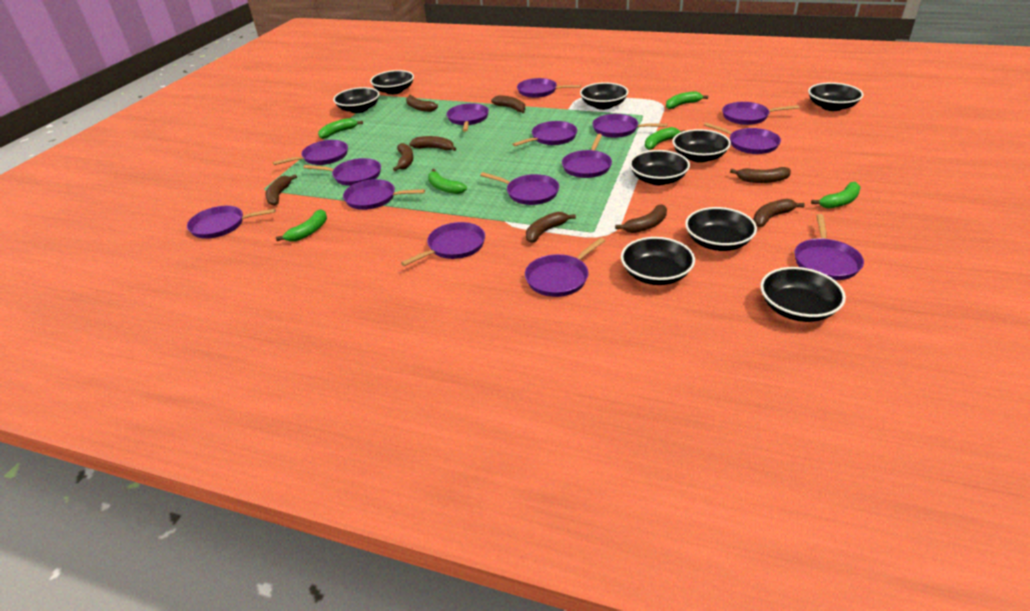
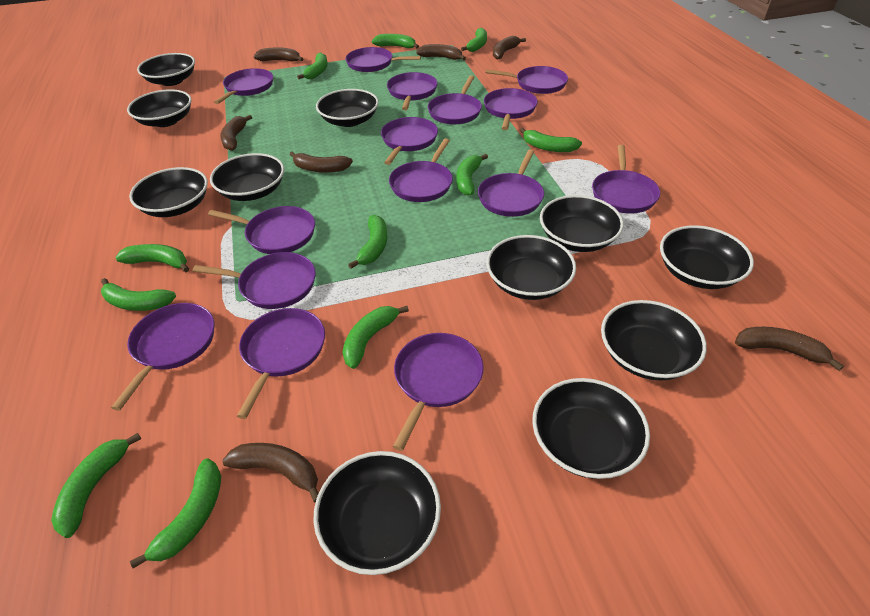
black bowl: [333,87,380,113] [370,70,414,95] [580,82,628,110] [621,237,695,285] [629,150,690,185] [672,129,731,163] [685,207,757,251] [760,267,846,322] [808,82,864,111] = 9 -> [127,89,192,127] [129,167,208,217] [137,53,195,86] [210,153,284,201] [313,451,441,575] [316,89,379,127] [486,235,576,300] [532,378,650,479] [540,195,624,252] [601,300,707,380] [660,225,754,289] = 11
brown banana: [265,174,297,206] [393,143,414,171] [406,95,438,112] [409,136,456,151] [491,95,525,113] [526,212,576,243] [615,204,667,233] [730,167,791,183] [753,199,805,227] = 9 -> [220,115,252,151] [222,443,319,503] [254,47,303,62] [290,152,353,173] [416,44,466,60] [493,36,526,60] [735,327,844,371] = 7
green banana: [276,209,327,242] [318,118,363,139] [428,169,467,194] [645,127,686,150] [666,91,708,109] [811,182,861,209] = 6 -> [51,433,141,538] [101,278,176,311] [115,244,189,272] [130,458,221,568] [297,53,328,79] [343,306,409,369] [348,215,387,269] [372,34,419,48] [456,154,488,196] [461,28,487,52] [520,127,582,152] = 11

